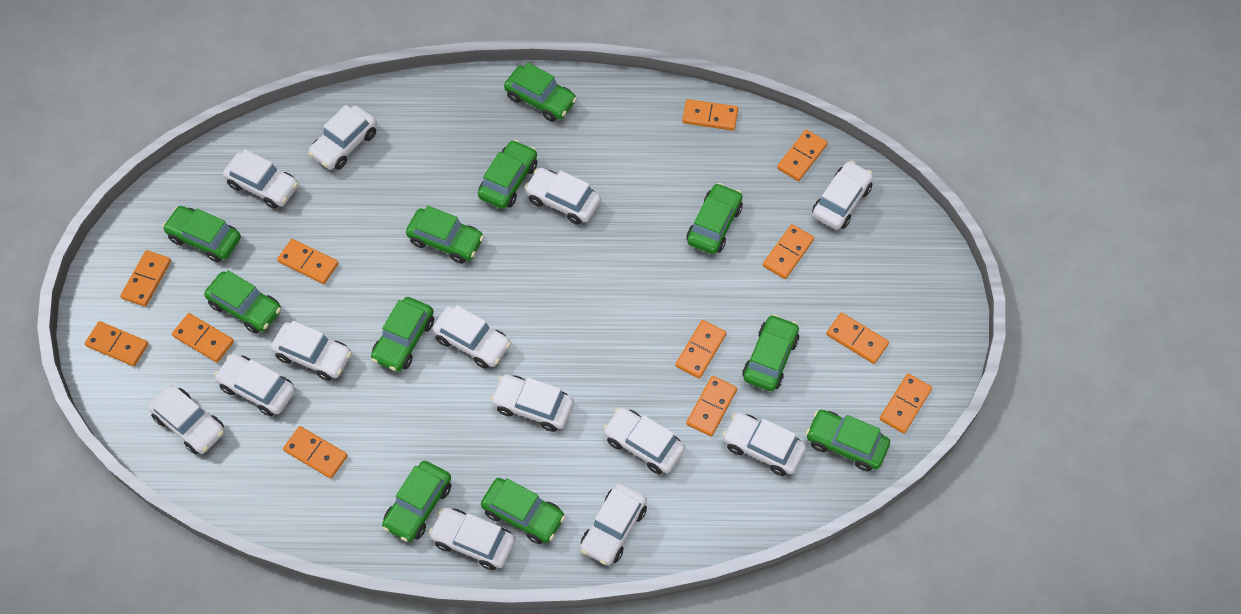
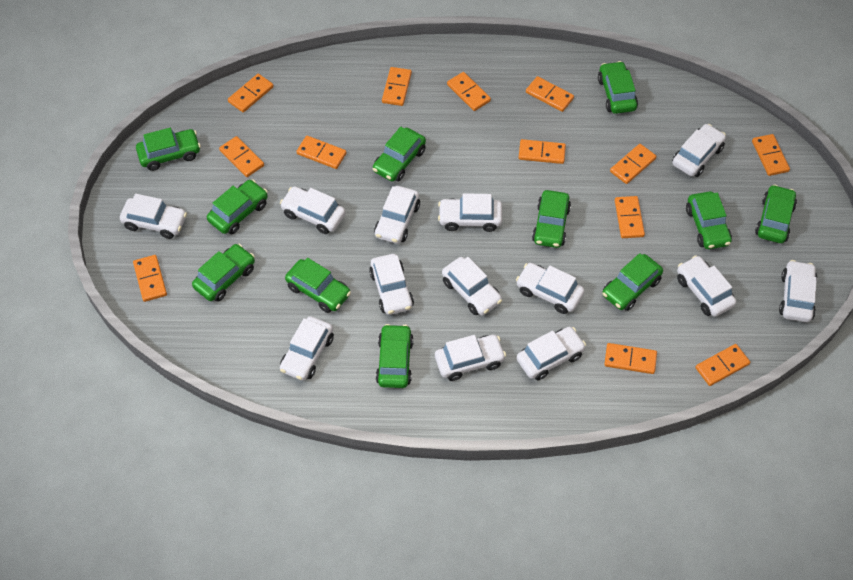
orange domino: [85,321,149,366] [120,250,171,307] [172,313,234,362] [277,239,339,284] [283,426,348,479] [675,320,726,379] [682,99,738,131] [686,376,737,437] [763,224,814,279] [777,130,828,181] [826,312,889,364] [880,373,932,434] = 12 -> [133,255,167,302] [219,136,264,177] [228,74,274,112] [296,136,346,169] [382,67,412,106] [447,72,491,111] [519,139,566,164] [526,76,574,112] [604,343,657,374] [610,144,656,184] [615,196,645,238] [695,344,750,386] [752,134,790,176] = 13

